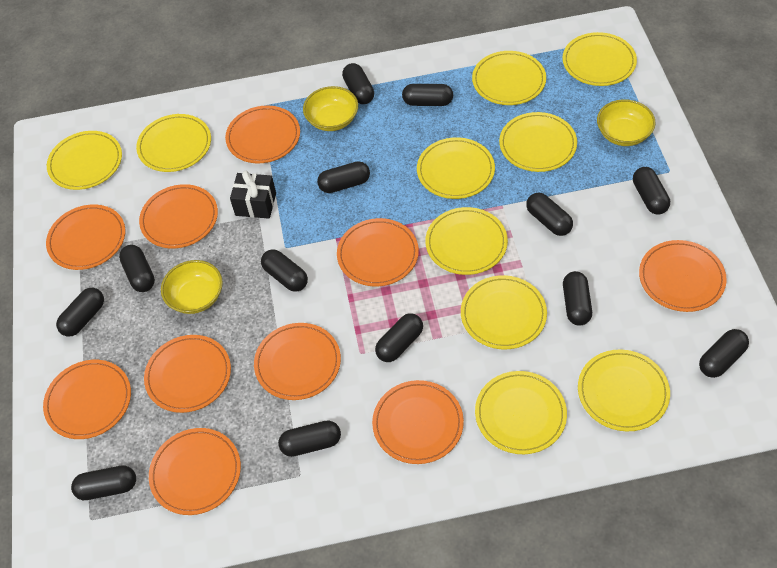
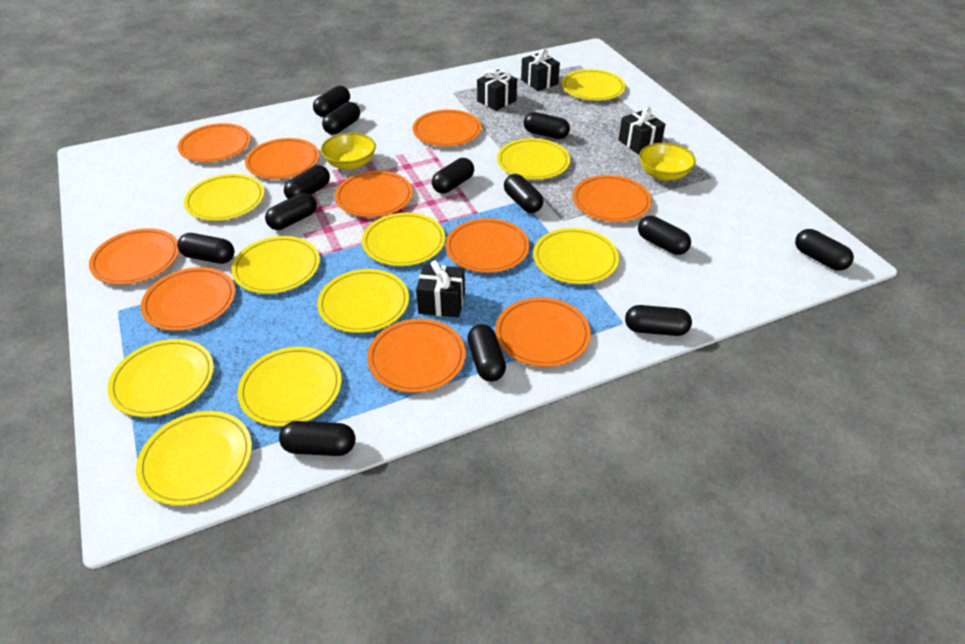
black gift: [230,171,276,219] = 1 -> [416,260,465,318] [477,69,517,111] [521,49,560,91] [618,107,666,155] = 4
yellow bowl: [161,260,223,314] [303,86,358,131] [597,99,656,146] = 3 -> [321,133,376,170] [639,143,696,181] = 2

